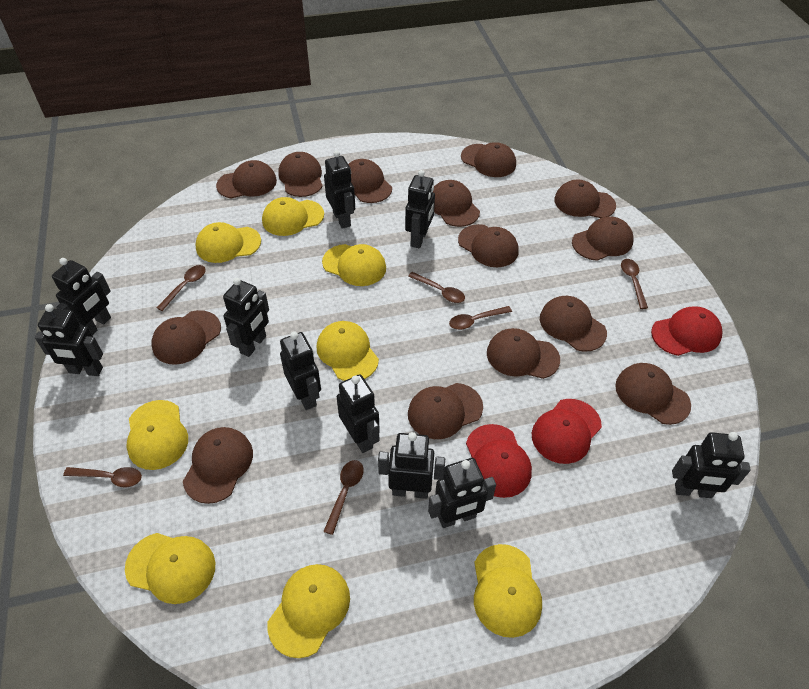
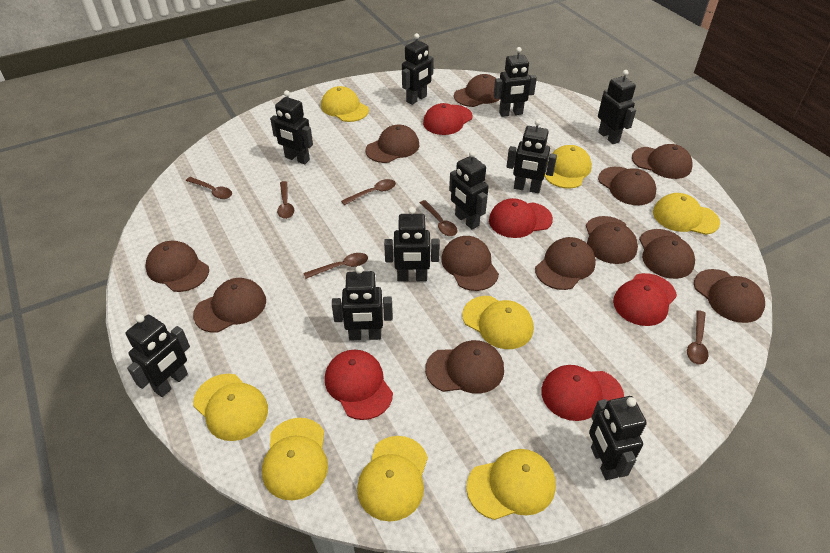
brown cap: [152,310,221,365] [183,427,253,504] [216,160,277,198] [278,152,323,197] [348,159,392,203] [408,383,483,439] [433,180,480,227] [458,224,518,267] [461,142,516,177] [487,328,560,379] [540,296,607,352] [554,179,616,218] [572,216,633,261] [615,363,691,425] = 14 -> [145,241,209,292] [193,278,266,333] [365,125,419,163] [425,340,504,394] [441,236,499,291] [454,74,500,107] [535,237,596,290] [586,216,638,264] [598,167,656,205] [632,144,693,179] [639,229,695,279] [694,269,765,323] = 12
red cap: [466,424,532,498] [532,399,602,464] [651,306,723,356] = 3 -> [325,350,393,420] [423,103,473,135] [489,198,553,238] [541,365,624,421] [613,273,677,326] = 5

